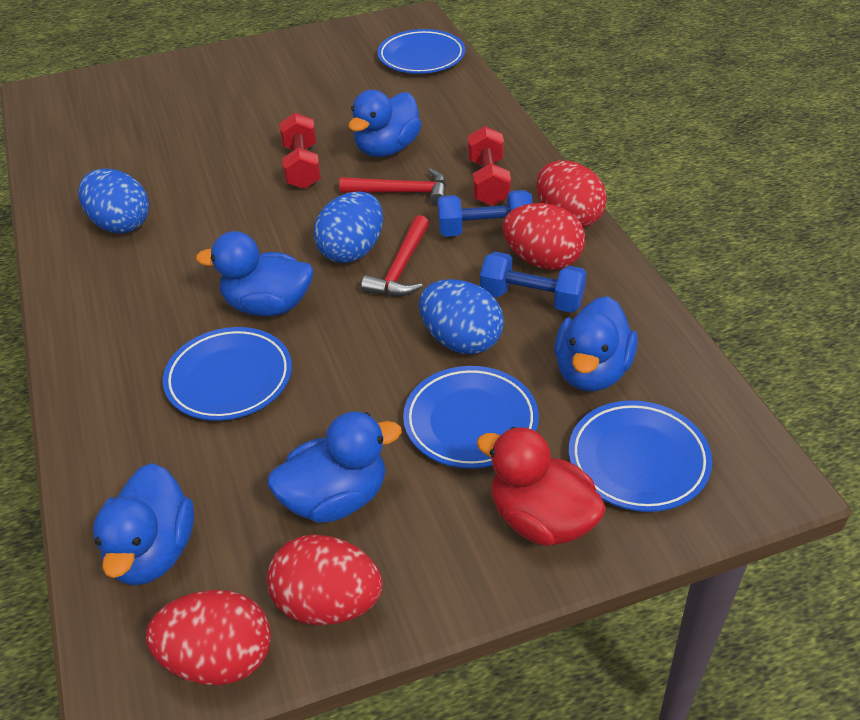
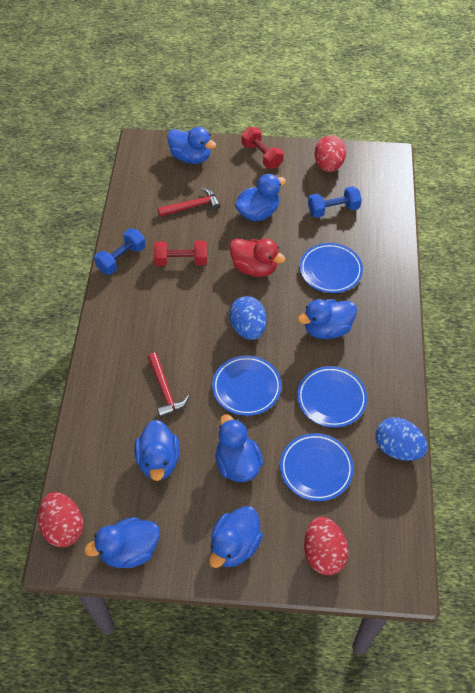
blue duck: [93,463,194,586] [196,231,313,316] [268,412,402,523] [349,90,422,157] [554,296,638,391] = 5 -> [84,517,160,568] [134,420,180,481] [167,127,216,164] [209,506,263,568] [215,414,263,482] [235,174,286,221] [298,299,357,339] = 7
blue egg: [78,168,149,233] [313,191,383,263] [419,279,504,354] = 3 -> [229,296,267,340] [375,417,428,461] = 2
red egg: [146,590,271,685] [267,535,383,625] [502,203,585,270] [536,161,607,228] = 4 -> [38,492,83,547] [304,517,349,575] [314,135,346,172] = 3

